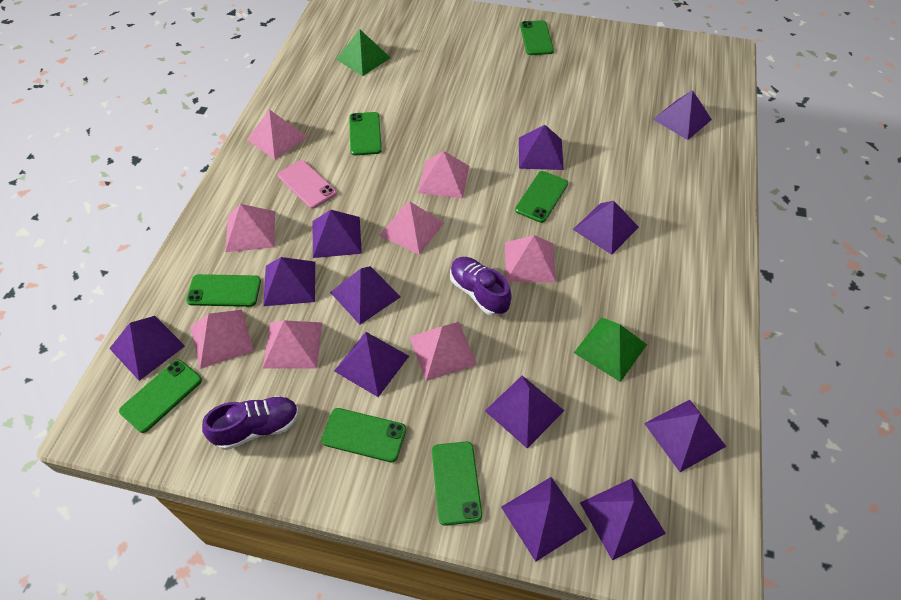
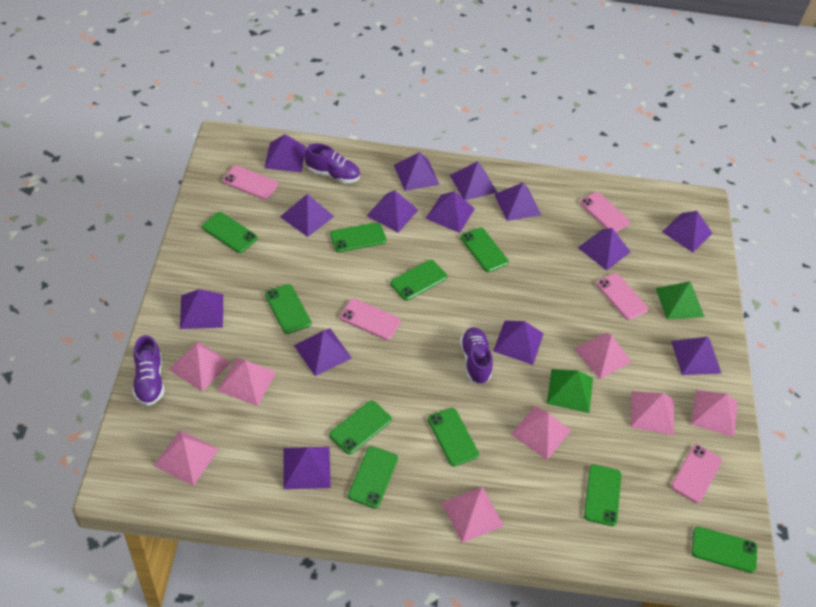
green phone: [119,359,202,433] [186,274,261,307] [321,408,406,462] [349,112,382,156] [432,441,482,526] [515,171,568,223] [520,20,554,55] = 7 -> [202,212,258,253] [265,284,311,334] [329,400,392,454] [330,222,387,252] [348,446,398,508] [390,260,447,301] [428,408,479,466] [460,227,509,272] [584,464,622,526] [691,526,757,573] = 10
pink phone: [278,160,337,209] = 1 -> [223,165,278,200] [340,299,401,340] [580,192,630,232] [596,273,648,320] [671,444,722,503] = 5
purple pyramid: [109,316,185,381] [263,257,315,306] [313,210,362,258] [330,266,400,325] [334,332,409,397] [485,376,564,448] [501,477,587,562] [519,125,564,170] [573,201,639,255] [580,478,666,560] [644,400,727,472] [653,90,712,140] = 12 -> [180,289,223,329] [264,134,306,172] [280,194,334,237] [283,447,331,489] [294,328,352,376] [366,190,418,233] [394,152,440,191] [425,191,475,233] [450,161,498,200] [493,320,544,365] [494,182,541,221] [578,228,631,271] [662,211,712,253] [671,337,721,375] = 14
purple shoe: [202,396,299,450] [450,257,512,316] = 2 -> [133,335,164,406] [305,143,360,183] [460,327,493,384] = 3

